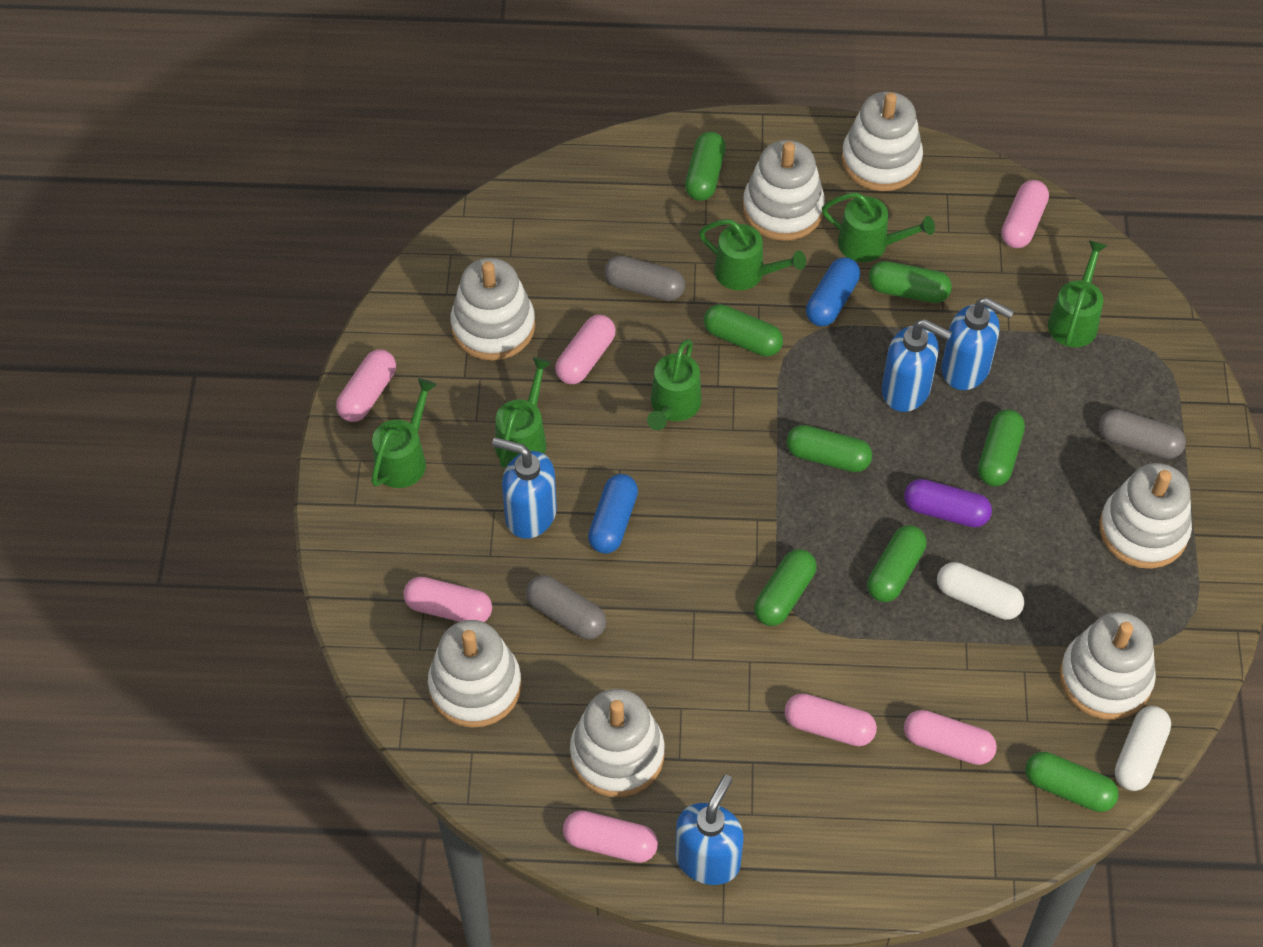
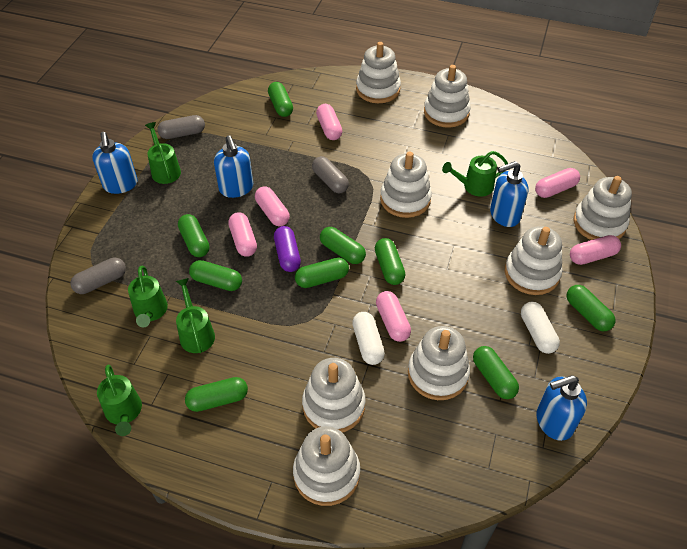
blue capsule: [588,474,638,554] [806,257,860,326] = 2 -> none = 0
green capsule: [685,132,726,201] [704,304,783,357] [754,549,817,626] [786,425,872,472] [867,525,927,602] [869,261,952,303] [978,409,1025,486] [1025,752,1119,812] = 8 -> [178,214,209,257] [185,377,248,412] [189,260,242,291] [268,82,293,117] [295,257,349,288] [320,227,366,264] [375,238,405,285] [473,346,519,399] [567,285,616,331] = 9
green watering can: [371,378,437,488] [495,357,552,468] [647,339,702,430] [699,219,806,290] [822,192,935,262] [1048,240,1108,347] = 6 -> [97,365,142,436] [128,266,168,327] [145,122,181,184] [176,278,215,353] [442,151,508,197] = 5
pink capsule: [336,349,396,422] [403,577,492,622] [555,315,616,384] [563,810,658,863] [784,693,877,746] [904,710,997,765] [1001,180,1049,248] = 7 -> [228,212,257,257] [255,186,290,226] [316,104,342,140] [376,291,411,342] [535,168,580,198] [570,235,621,265] = 6
white stacking toy: [428,620,522,728] [450,258,535,361] [570,689,665,797] [743,140,825,241] [841,92,923,191] [1060,612,1156,720] [1099,463,1192,569] = 7 -> [293,426,360,506] [302,358,366,433] [356,42,401,103] [380,152,432,218] [408,326,470,400] [424,65,471,128] [505,226,562,295] [573,176,632,240] = 8

